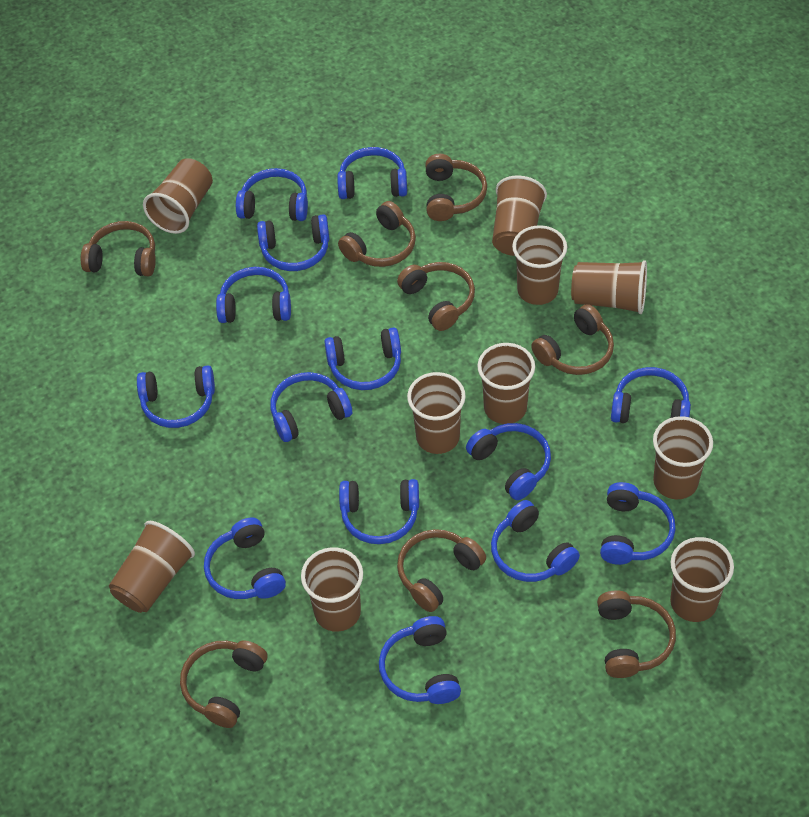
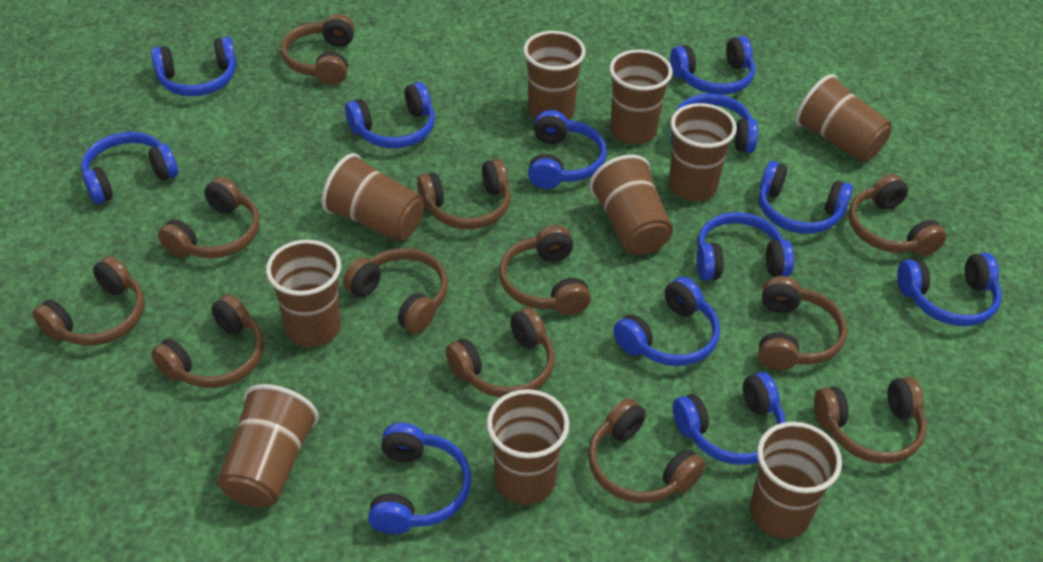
blue headphones: [137,365,215,428] [204,518,286,599] [216,267,291,323] [236,168,308,221] [257,214,329,271] [271,372,352,442] [324,328,401,390] [337,147,407,199] [339,479,419,544] [379,616,461,704] [466,423,551,500] [491,500,580,582] [600,482,676,565] [611,367,691,423] = 14 -> [81,132,178,204] [151,37,237,96] [345,82,435,148] [368,423,471,534] [528,110,607,189] [613,277,720,366] [670,36,755,95] [671,94,758,153] [673,372,786,465] [696,212,794,281] [759,161,853,234] [897,253,1001,326] = 12
brown headphones: [81,221,156,276] [180,640,267,728] [338,201,416,267] [397,262,475,331] [397,529,486,612] [425,154,487,221] [531,304,614,375] [597,590,676,678] = 8 -> [32,256,145,346] [151,294,264,388] [158,177,259,258] [281,14,355,85] [343,248,448,334] [417,159,511,229] [446,307,555,398] [499,225,591,315] [588,398,706,503] [758,276,847,370] [814,377,927,463] [848,174,947,256] = 12

